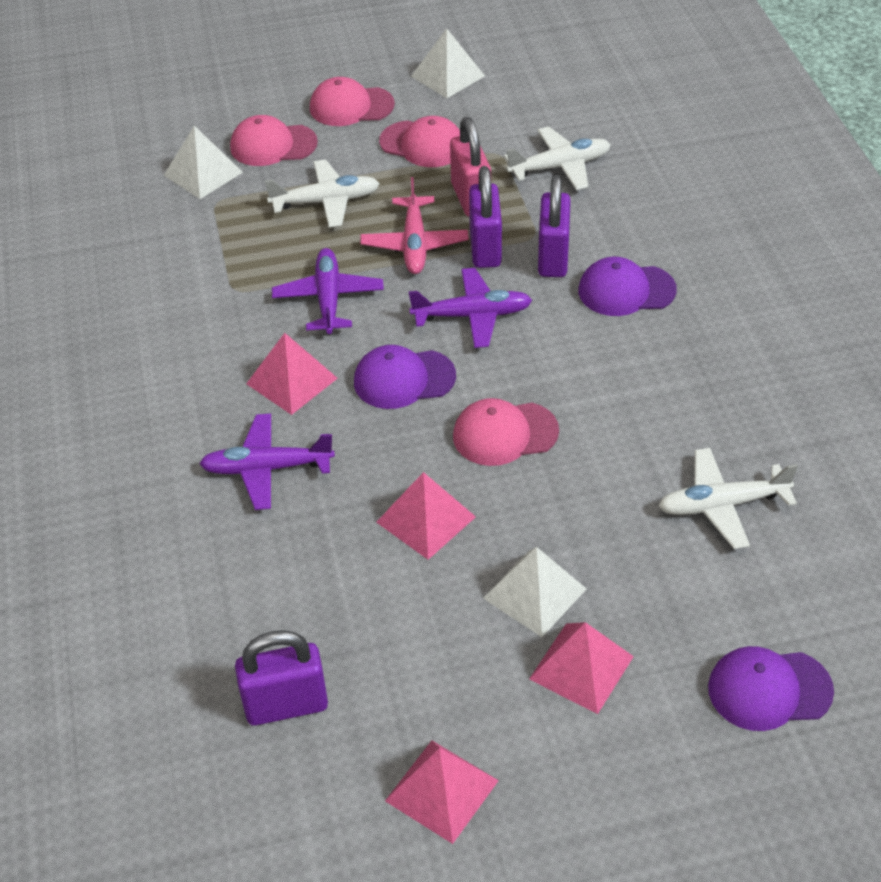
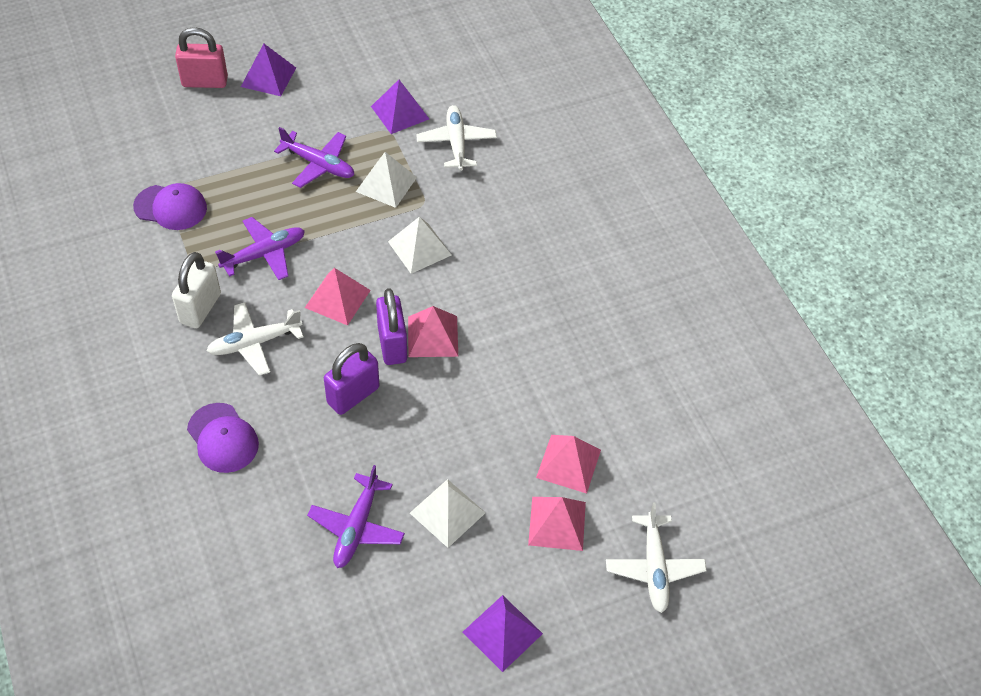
pink cap: [230,115,318,166] [310,77,395,126] [379,116,460,167] [453,398,559,466] = 4 -> none = 0
pink plane: [360,177,469,274] = 1 -> none = 0
purple cap: [354,345,456,409] [578,257,677,316] [708,646,834,731] = 3 -> [133,183,207,230] [187,403,259,473] = 2
purple padlock: [235,630,328,726] [469,166,502,268] [538,175,571,277] = 3 -> [324,343,379,415] [376,288,407,365] = 2
purple pyramid: none = 0 -> [241,44,296,96] [371,80,429,134] [463,595,543,672] = 3
white padlock: none = 0 -> [172,252,221,328] = 1

